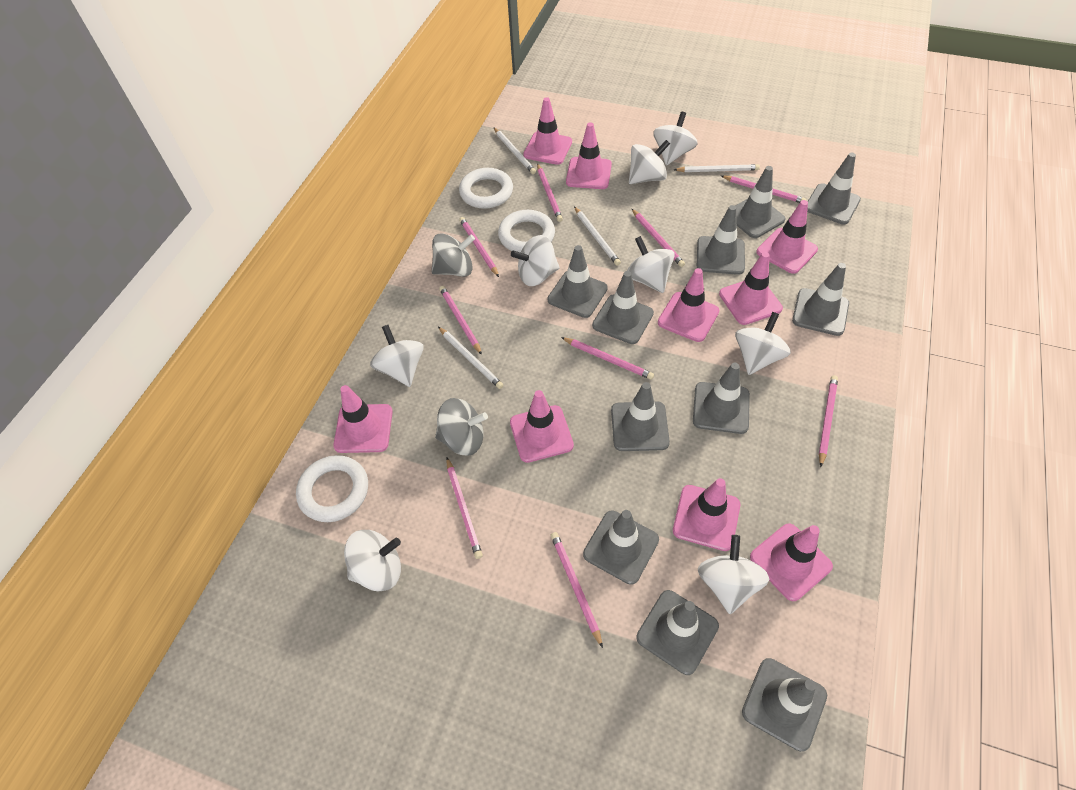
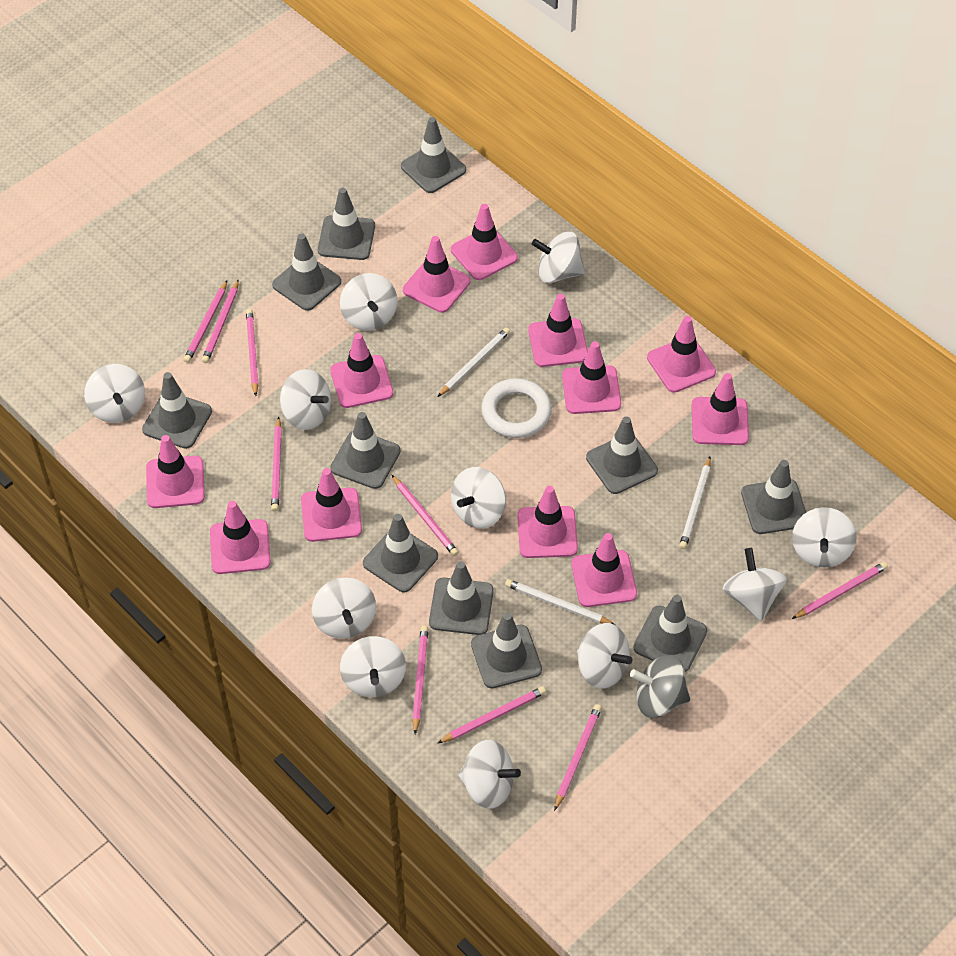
grey spinning top: [432,233,475,277] [435,398,488,456] = 2 -> [630,655,690,718] = 1
pink traffic cone: [333,385,393,453] [510,390,574,463] [523,97,572,165] [566,122,612,189] [658,268,719,342] [673,478,740,551] [719,252,783,325] [750,523,833,601] [757,200,818,274] = 9 -> [146,435,205,508] [210,501,271,574] [301,468,362,542] [330,333,393,408] [403,236,470,313] [451,204,518,280] [517,486,578,558] [528,294,588,367] [562,341,621,414] [571,533,637,607] [647,316,716,393] [692,373,749,445] = 12
white pencil: [438,327,503,389] [493,127,536,174] [574,207,621,266] [674,164,760,172] = 4 -> [438,327,510,397] [505,579,615,625] [679,457,711,549] = 3
white ring: [296,455,368,522] [459,168,513,209] [498,210,555,253] = 3 -> [481,378,552,438] = 1
white spinning top: [344,530,401,591] [370,325,424,387] [511,235,560,286] [627,236,675,293] [629,140,670,184] [653,112,698,166] [698,535,769,614] [735,312,791,375] = 8 -> [84,364,145,423] [280,369,331,430] [312,578,376,639] [340,273,397,331] [340,636,406,697] [451,467,506,529] [458,740,521,809] [532,232,585,283] [577,623,632,689] [723,548,787,621] [792,507,857,568] = 11

